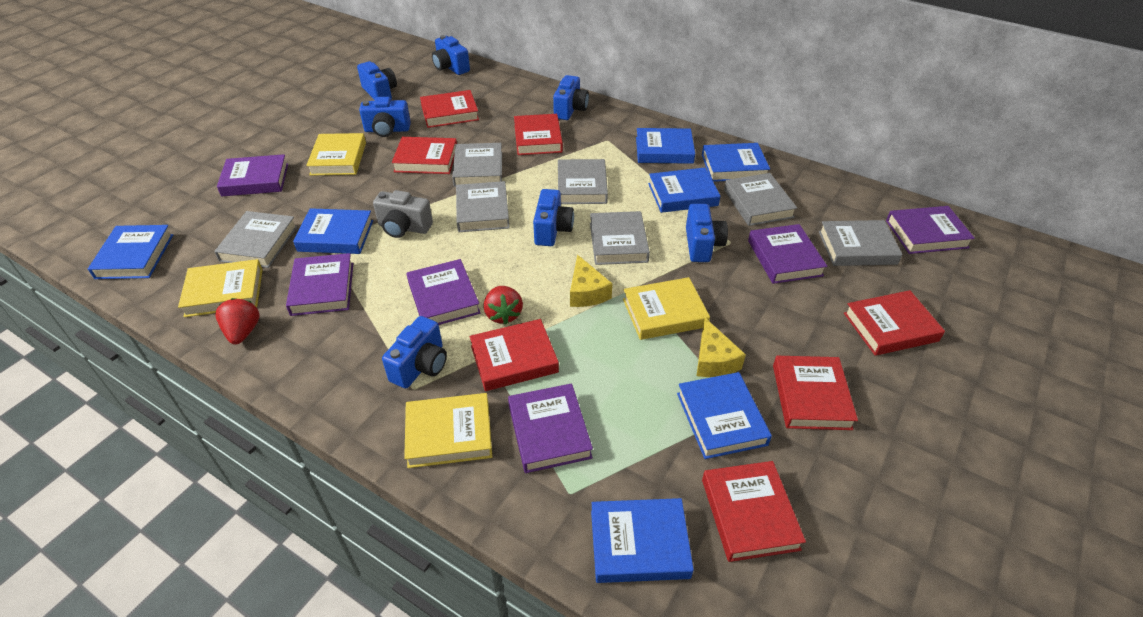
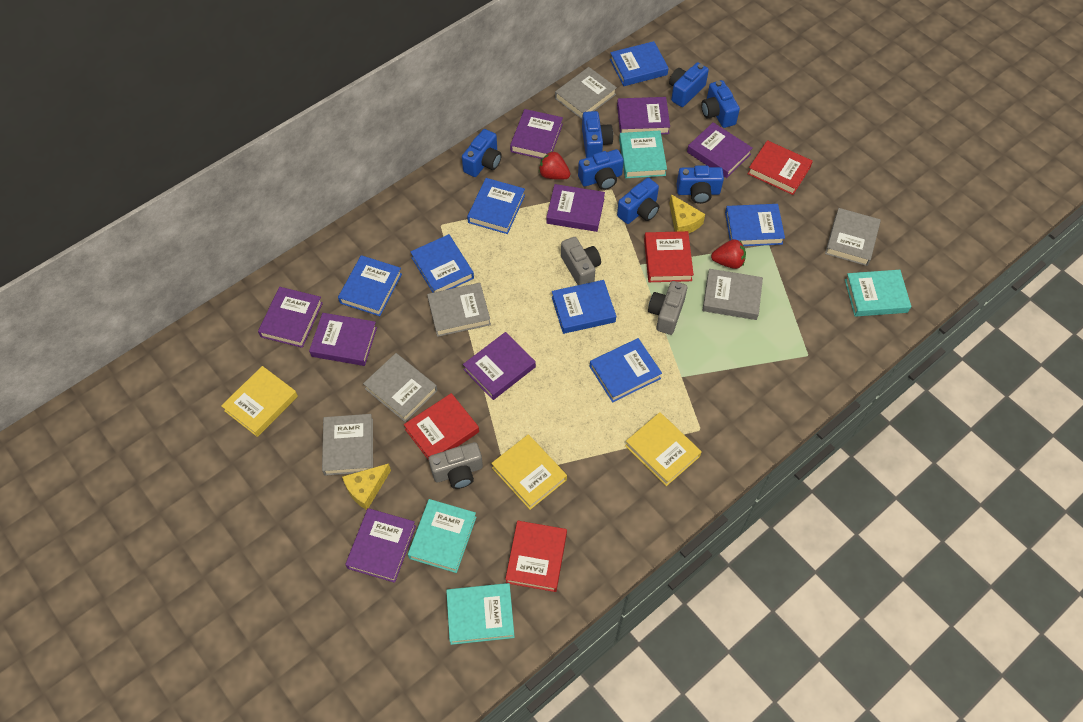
grey book: [214,211,297,268] [452,143,502,187] [456,181,510,232] [558,159,608,204] [590,211,650,265] [724,173,797,226] [819,220,903,266] = 7 -> [322,414,373,476] [363,353,437,422] [427,283,491,337] [555,67,617,119] [702,269,763,320] [825,208,881,266] = 6
grey camera: [373,190,433,238] = 1 -> [429,442,483,489] [561,237,601,285] [648,281,687,335] = 3
purple book: [217,154,288,197] [286,253,354,316] [407,259,480,325] [508,383,593,473] [748,224,827,284] [886,206,975,254] = 6 -> [258,287,323,348] [309,313,377,366] [345,508,416,583] [463,332,536,400] [510,109,563,159] [546,184,605,232] [617,97,670,134] [687,122,753,178] = 8
red book: [392,137,457,174] [420,90,479,128] [470,319,559,391] [514,114,563,155] [702,461,806,562] [773,356,858,430] [844,290,945,356] = 7 -> [404,393,479,460] [505,521,567,592] [644,231,694,282] [748,140,813,195] = 4
turquoise book: none = 0 -> [408,499,477,573] [446,583,515,645] [619,131,667,178] [845,270,911,317] = 4
yellow book: [178,259,263,317] [306,133,366,176] [404,393,492,468] [623,277,710,340] = 4 -> [221,366,298,437] [491,434,567,510] [625,412,702,486] = 3

